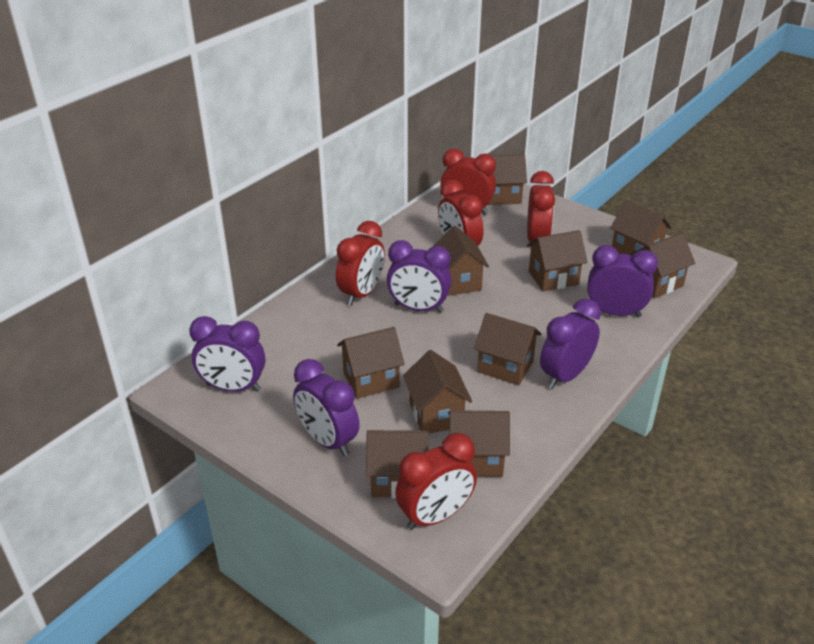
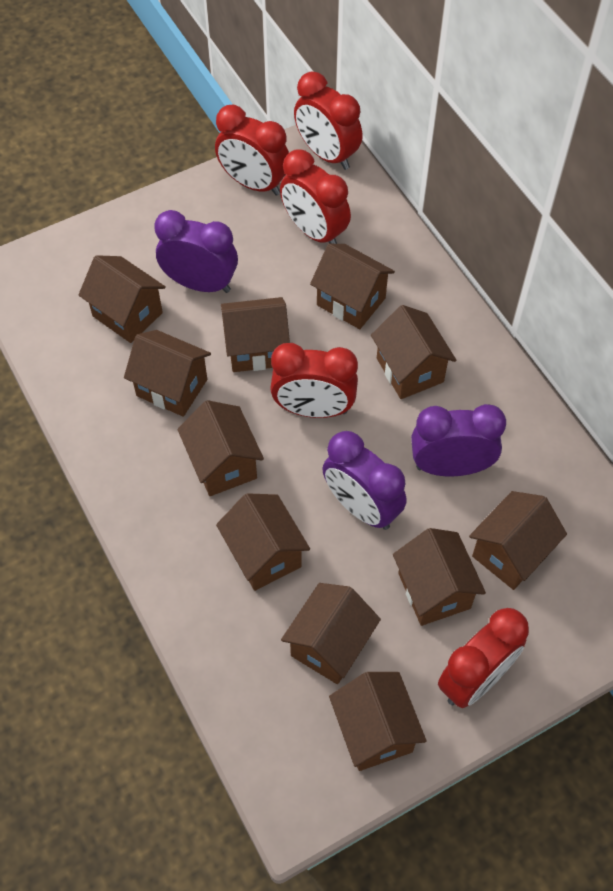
brown house: [337,327,405,399] [366,430,428,498] [403,350,472,434] [434,226,489,296] [448,410,510,477] [474,313,541,385] [488,154,527,205] [527,230,588,291] [610,200,672,256] [629,232,695,298] = 10 -> [78,255,166,343] [124,330,211,417] [177,400,264,496] [216,493,310,591] [221,297,290,372] [281,583,381,684] [310,244,395,329] [329,672,427,771] [371,305,456,399] [393,528,486,626] [469,491,567,590] = 11
purple clock: [189,316,265,392] [293,359,360,456] [387,240,452,313] [540,299,601,389] [587,245,658,317] = 5 -> [154,210,238,293] [322,431,407,530] [411,404,506,477] = 3

